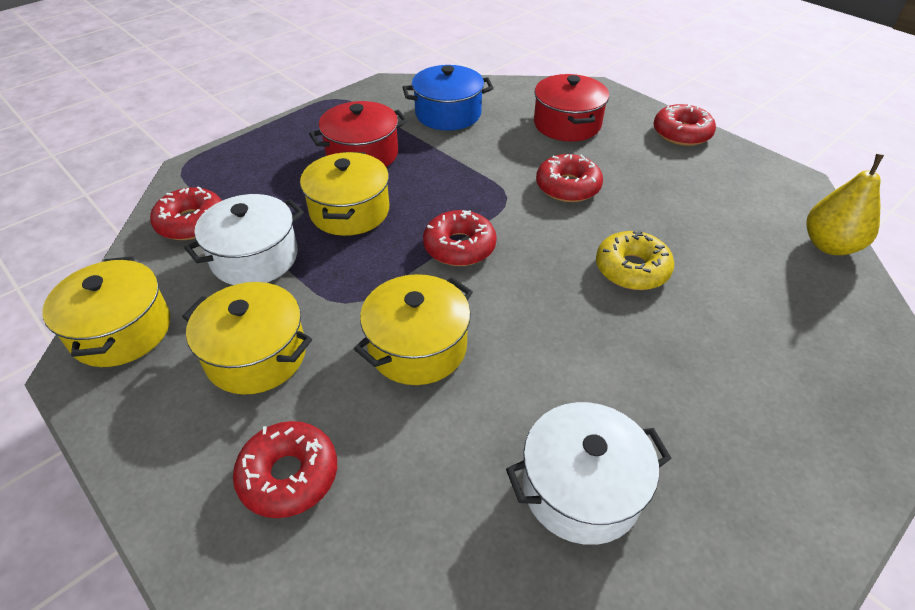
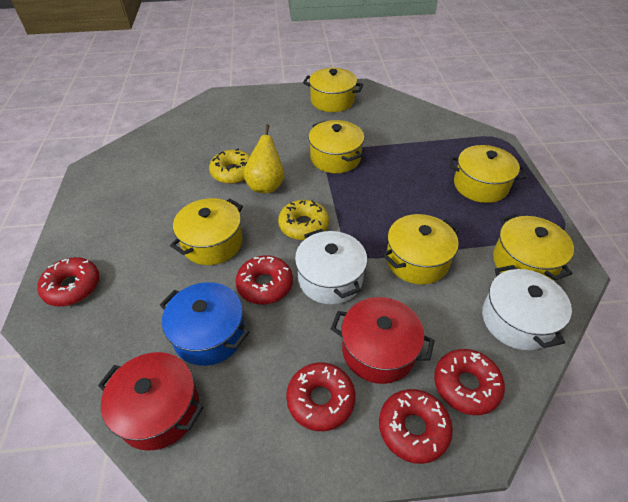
yellow donut: [596,231,674,290] = 1 -> [209,149,250,184] [278,200,329,240] = 2
yellow pot: [42,256,170,367] [182,282,312,395] [300,152,389,236] [354,274,473,385] = 4 -> [170,198,243,265] [303,68,363,112] [308,120,364,173] [383,214,459,285] [449,145,526,203] [493,214,574,281] = 6

